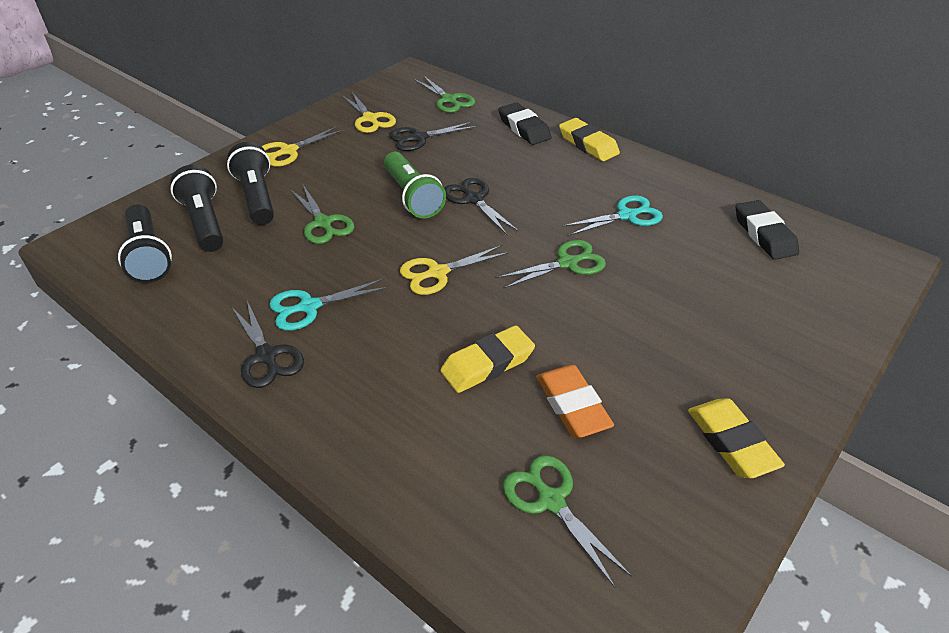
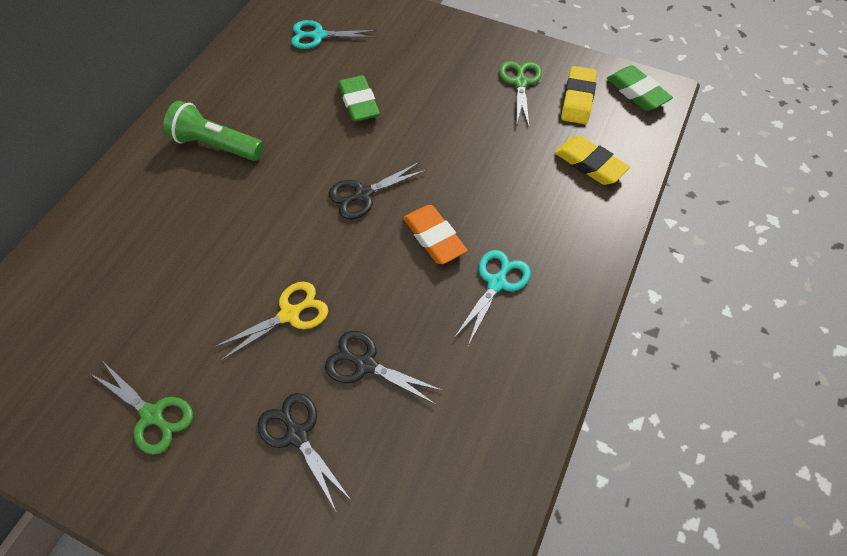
black eraser: [498,103,552,145] [736,200,799,260] = 2 -> none = 0
black flashlight: [118,204,172,283] [170,165,224,252] [227,142,274,225] = 3 -> none = 0
green eraser: none = 0 -> [338,75,380,122] [607,65,673,111] = 2
green scissors: [290,185,354,244] [414,75,475,113] [497,240,606,288] [503,455,632,588] = 4 -> [91,363,193,455] [499,61,542,126] = 2
yellow eraser: [440,326,535,393] [559,118,620,161] [688,398,785,478] = 3 -> [555,136,630,185] [561,66,597,124] = 2
yellow scissors: [261,126,344,167] [342,92,396,133] [400,245,509,295] = 3 -> [215,282,328,361] = 1

